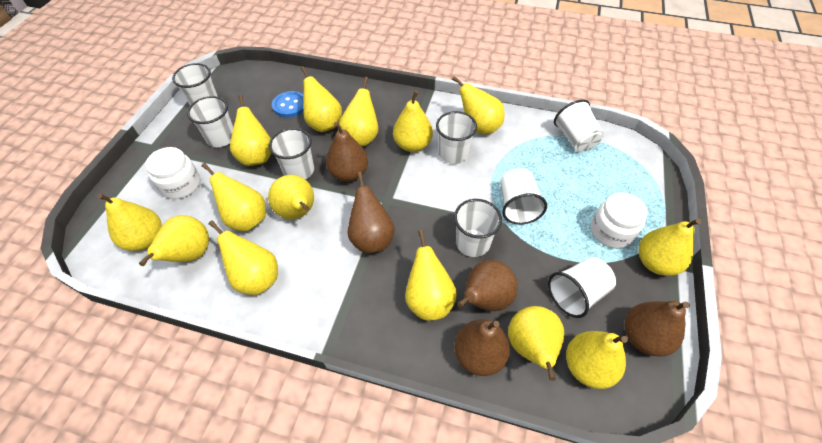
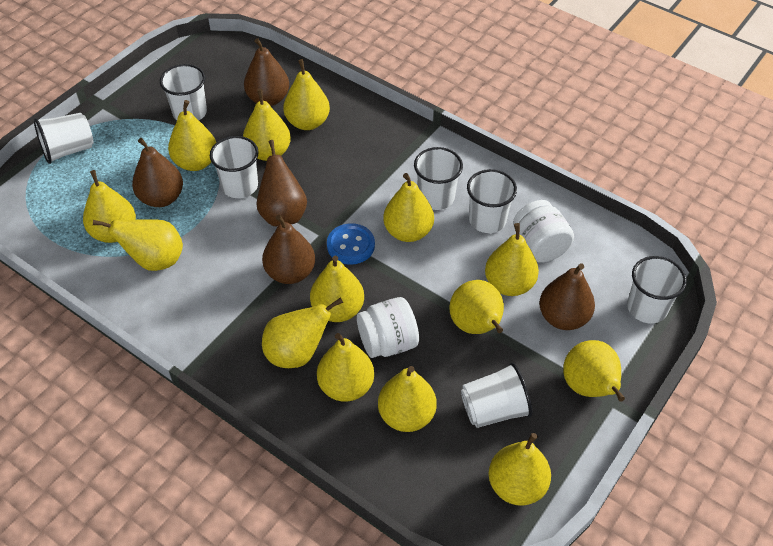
white cup: [172,63,218,105] [187,96,233,147] [269,128,314,179] [436,111,477,164] [454,199,502,257] [500,168,547,225] [548,257,616,318] [554,99,604,151] = 8 -> [34,113,94,164] [160,64,207,120] [210,136,259,198] [414,147,463,210] [461,363,532,428] [467,169,517,233] [627,256,687,323] = 7

